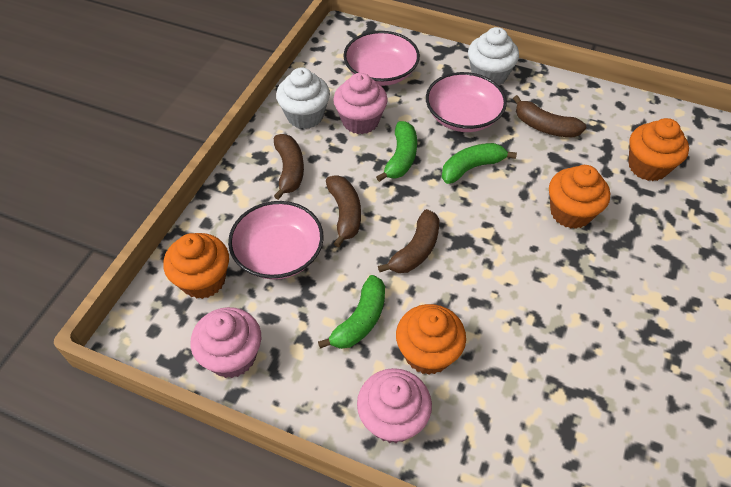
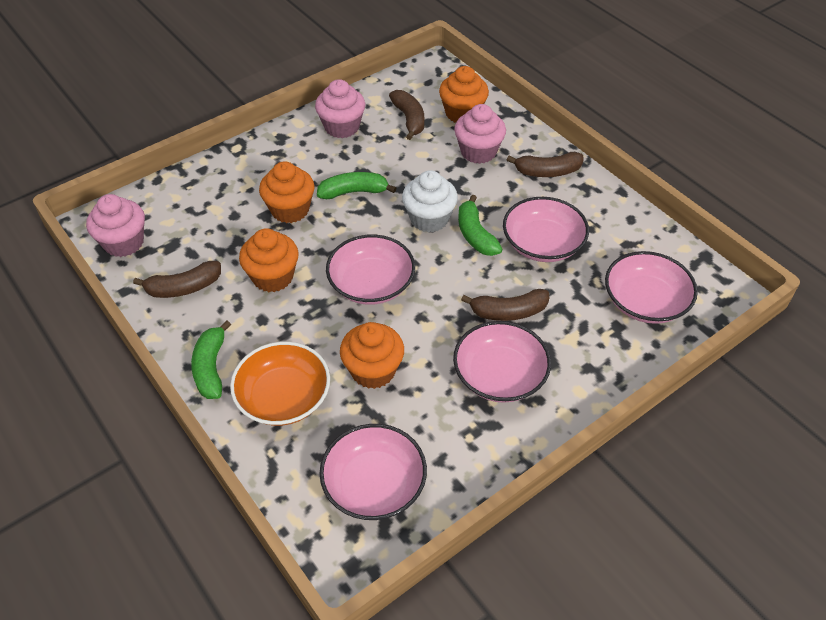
orange bowl: none = 0 -> [230,342,330,426] = 1
pink bowl: [228,201,323,280] [343,31,420,86] [426,72,507,132] = 3 -> [320,424,427,520] [326,235,415,305] [453,321,551,403] [503,197,589,262] [605,251,698,324] = 5
white cupcake: [276,67,330,129] [468,27,519,86] = 2 -> [402,170,458,233] = 1

